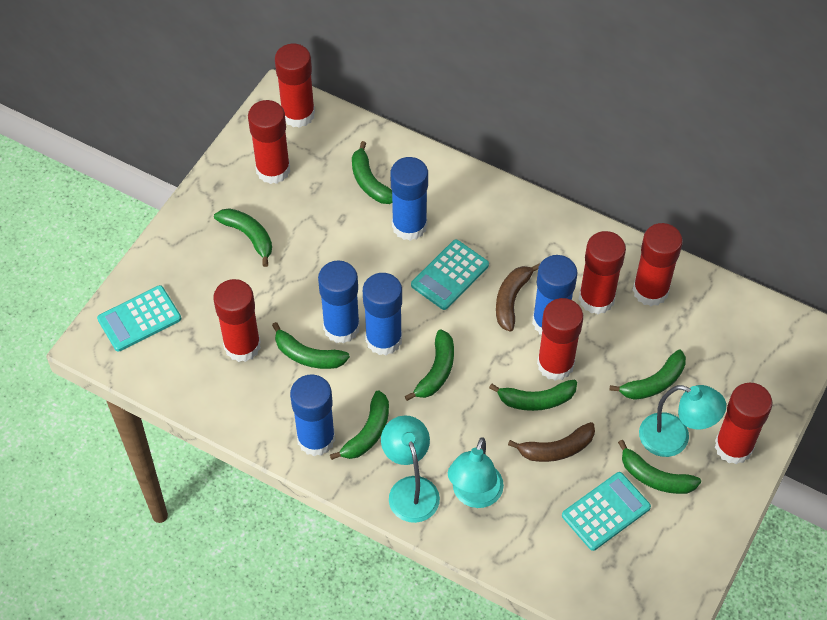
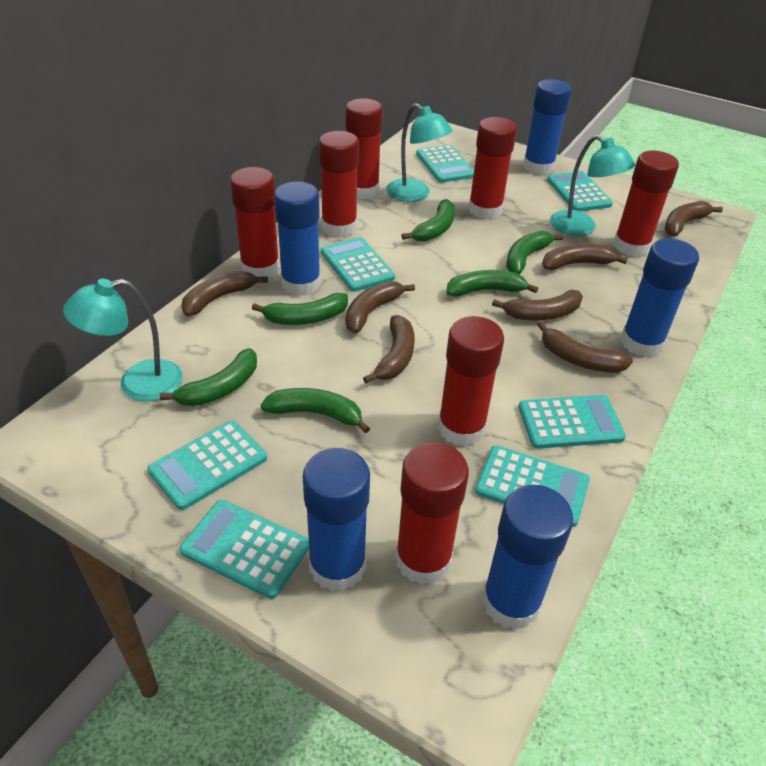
brown banana: [496,263,540,332] [508,422,595,462] = 2 -> [181,270,268,316] [345,281,415,333] [363,315,415,383] [492,290,583,321] [537,321,633,373] [542,244,628,270] [664,201,723,236] = 7
green banana: [214,208,272,267] [272,322,350,369] [330,390,389,460] [352,141,392,204] [405,330,454,401] [489,380,577,411] [610,349,686,400] [618,440,701,494] = 8 -> [160,348,257,406] [252,293,348,325] [261,388,370,434] [401,199,455,242] [446,270,538,297] [506,231,563,274] = 6
turquoise calculator: [97,285,181,352] [411,239,489,310] [562,472,651,551] = 3 -> [147,420,267,510] [180,500,309,599] [321,237,395,292] [416,145,474,183] [475,445,590,527] [518,395,626,449] [547,171,613,211] = 7

